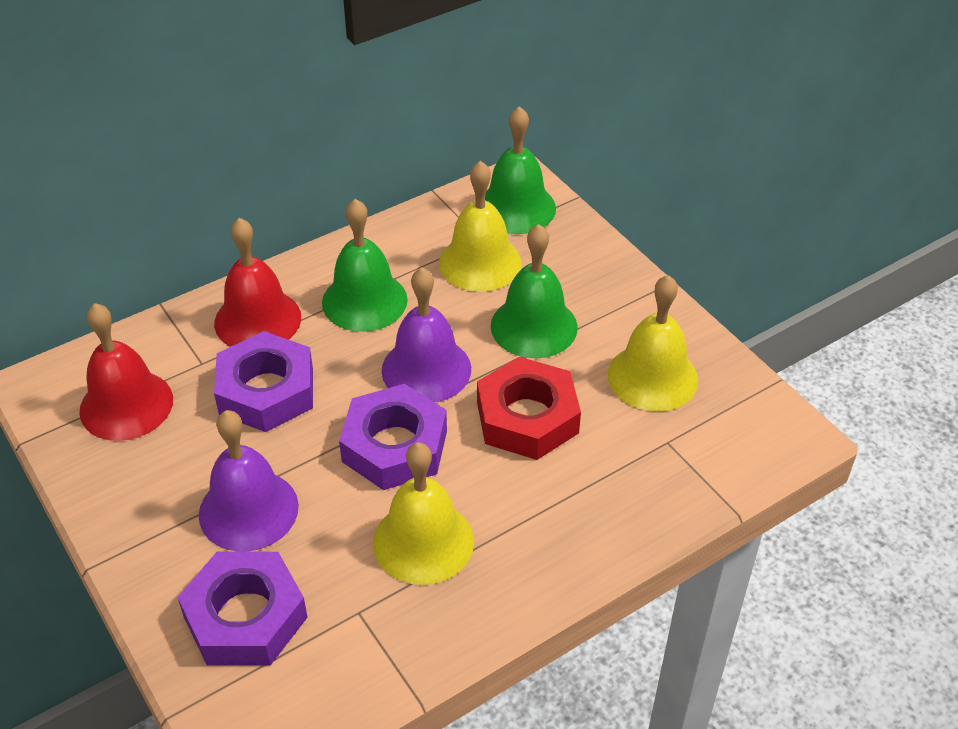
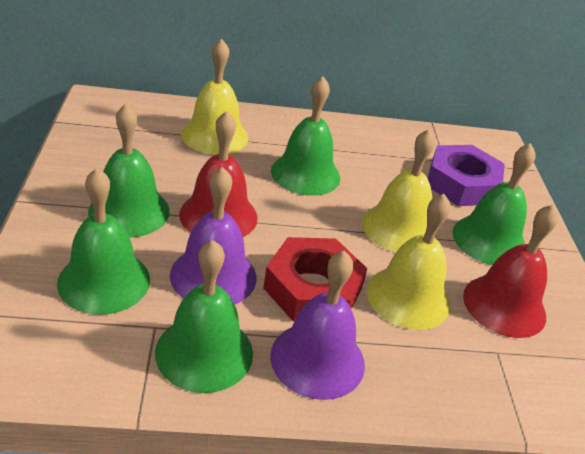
green bell: [322,199,408,332] [485,106,556,234] [491,224,578,358] = 3 -> [57,168,150,315] [88,104,170,237] [155,240,253,393] [271,76,340,196] [452,143,536,265] = 5
purple nut: [177,552,308,666] [214,331,313,432] [339,384,447,490] = 3 -> [428,145,505,206] = 1

